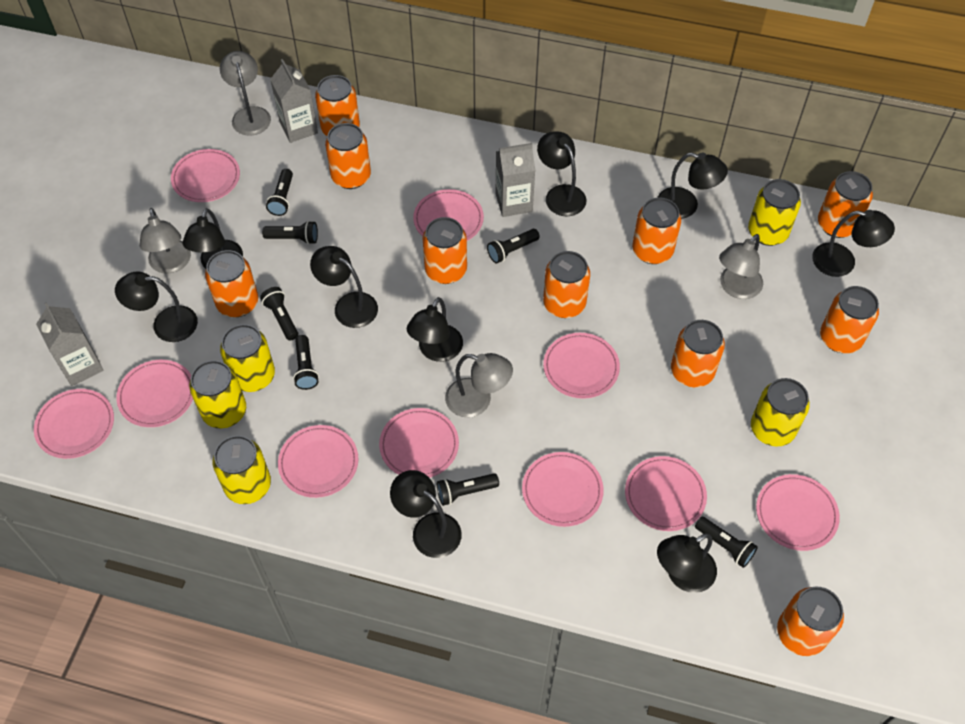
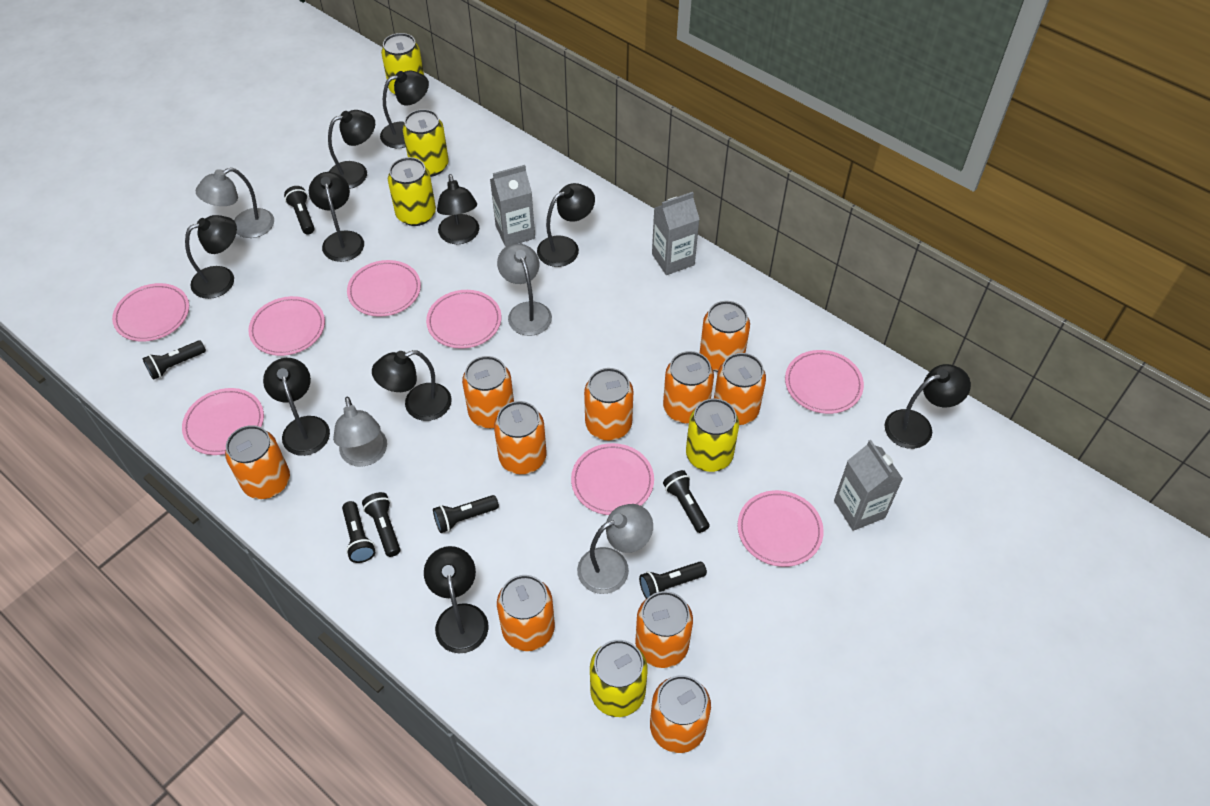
black lamp: [115,272,198,342] [183,208,243,269] [310,246,378,328] [390,470,462,558] [407,297,463,362] [537,131,587,216] [657,153,728,219] [657,533,717,593] [812,210,895,277] = 9 -> [185,215,237,299] [263,358,330,456] [309,172,364,262] [328,110,375,189] [372,350,452,421] [380,71,429,148] [424,546,488,653] [437,174,479,244] [537,183,595,267] [884,364,971,449] = 10
pink plate: [34,389,114,459] [116,360,193,427] [171,149,240,202] [278,425,358,498] [379,408,459,478] [413,189,484,241] [522,452,604,527] [543,333,620,399] [625,456,707,531] [756,474,840,551] = 10 -> [112,283,189,342] [182,388,264,455] [248,296,325,356] [347,260,421,317] [426,290,501,349] [571,443,654,515] [737,490,824,567] [785,350,864,414] = 8

